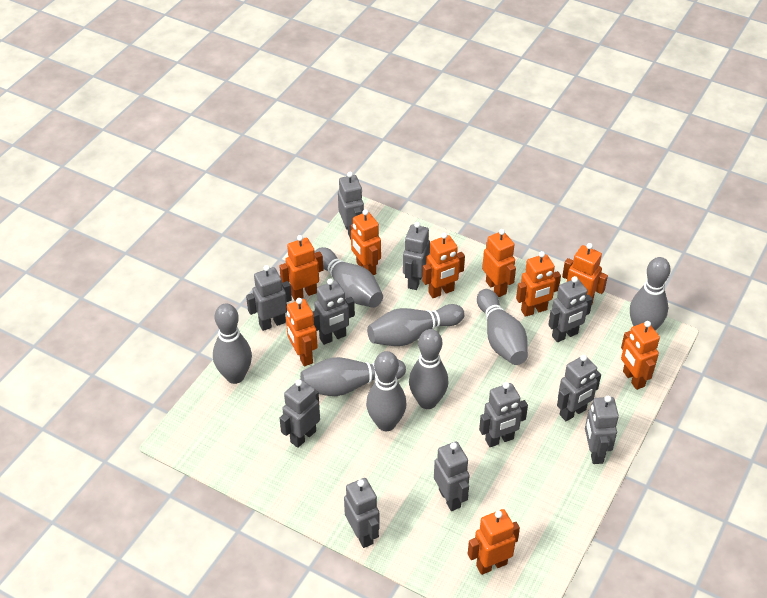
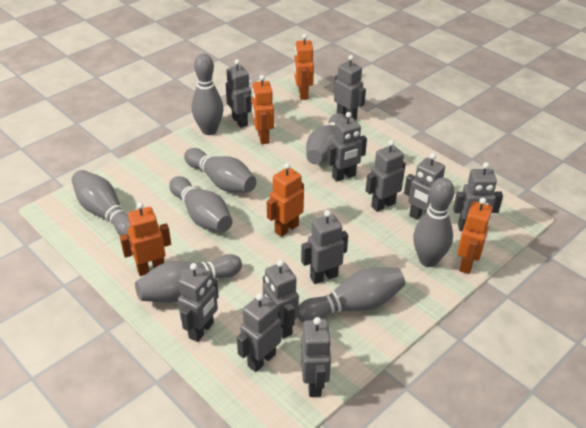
orange robot: [279,235,323,301] [286,298,318,366] [351,209,381,275] [422,233,465,298] [468,509,520,575] [482,229,516,297] [516,251,561,317] [562,243,608,306] [621,321,660,390] = 9 -> [120,202,171,276] [252,75,274,144] [267,163,304,237] [294,34,314,100] [457,198,493,274] = 5

